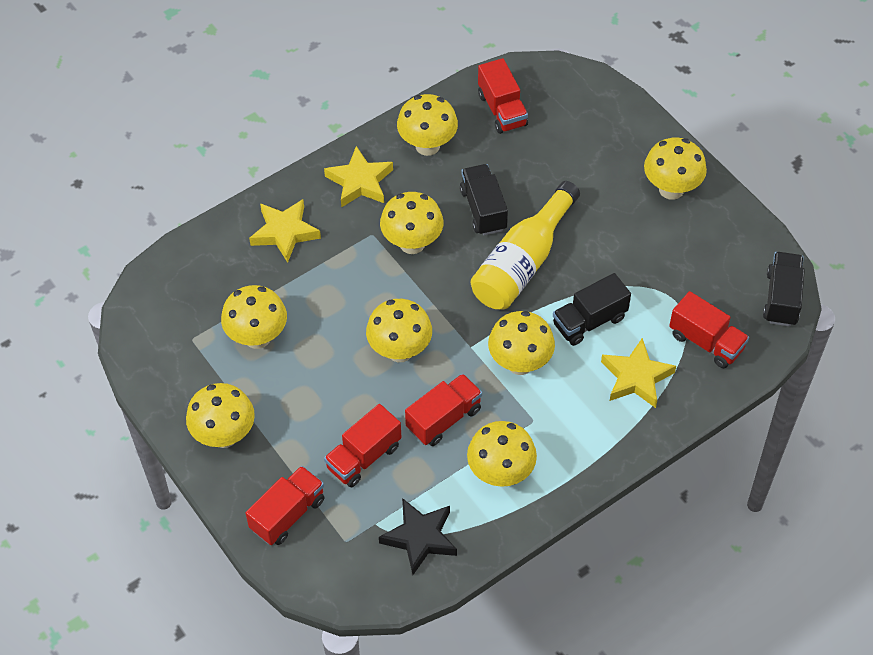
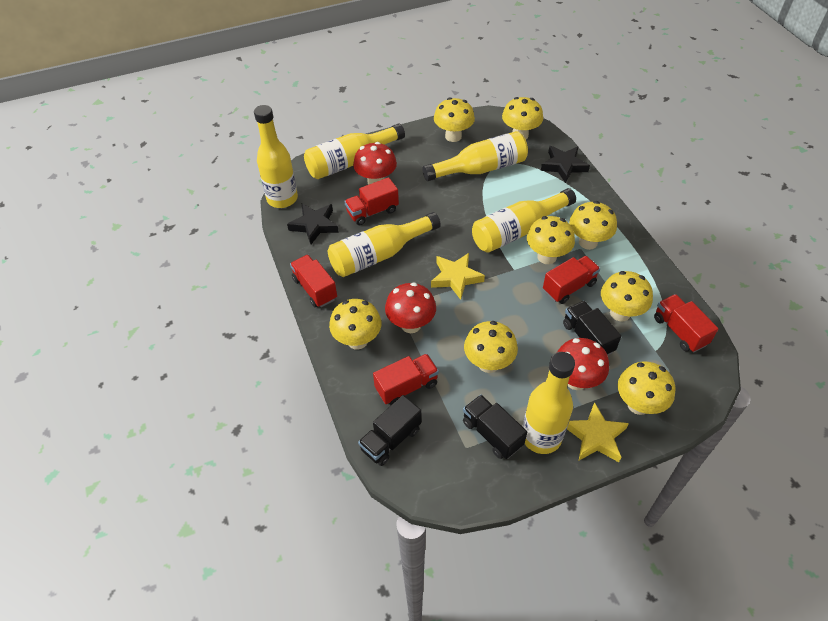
black star: [379,498,457,575] = 1 -> [287,203,339,244] [541,146,590,183] = 2
red mushroom: none = 0 -> [353,142,397,185] [385,282,436,333] [557,338,609,390] = 3
yellow bottle: [471,181,580,309] = 1 -> [254,105,298,208] [304,124,405,179] [328,212,441,277] [422,131,528,181] [472,188,576,253] [523,352,575,454] = 6
yellow star: [249,199,321,263] [324,146,393,208] [601,338,676,408] = 3 -> [431,253,485,300] [567,402,629,462] = 2

